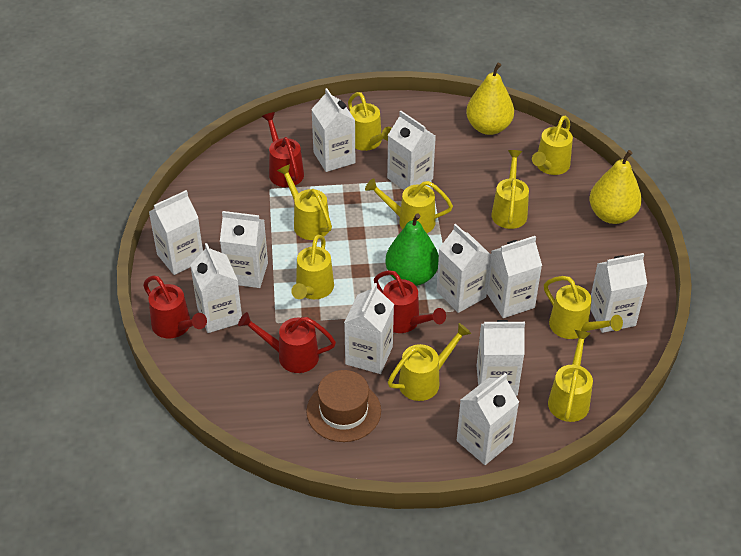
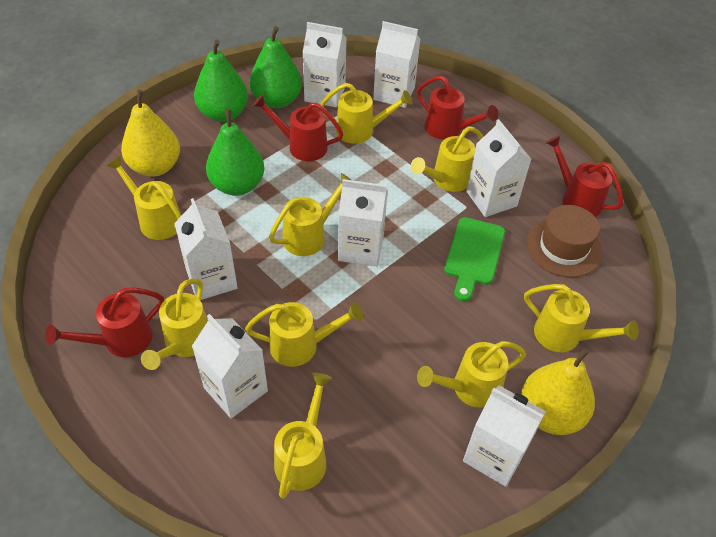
green cutting board: none = 0 -> [444,217,505,302] = 1
green pear: [385,213,439,286] = 1 -> [194,39,248,122] [206,109,264,196] [250,26,302,108] = 3
white carton: [149,190,203,275] [190,243,242,333] [220,211,268,288] [311,88,355,172] [344,283,394,374] [387,111,436,190] [436,224,491,313] [457,373,519,465] [477,320,525,396] [487,236,542,318] [590,253,647,333] = 11 -> [174,198,238,300] [192,314,268,418] [302,22,347,107] [338,179,388,267] [373,21,420,108] [463,385,546,487] [467,119,532,217] = 7

